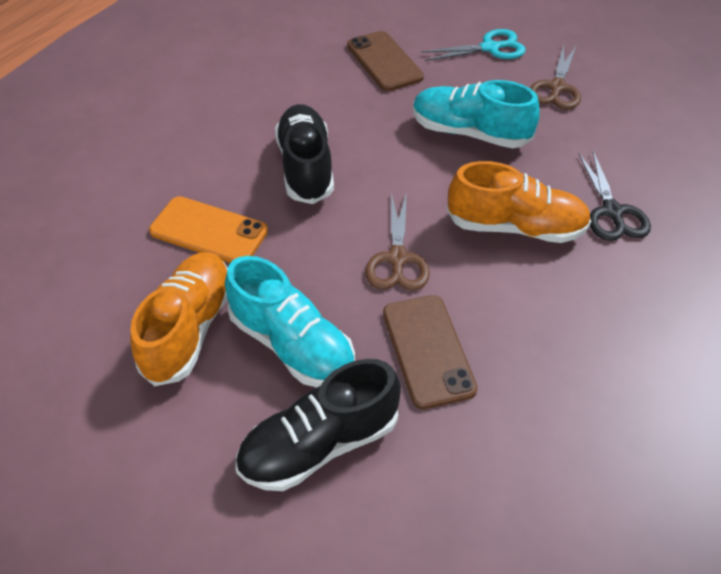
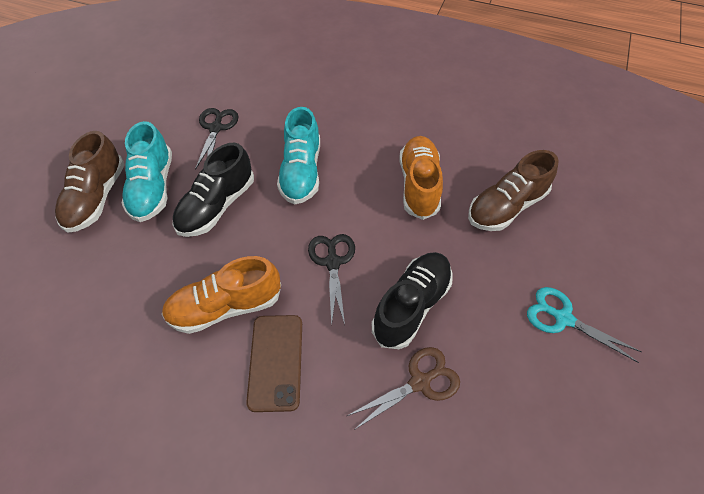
black scissors: [578,151,651,241] = 1 -> [195,108,239,170] [308,234,355,326] = 2
brown phone: [347,31,424,91] [383,295,478,409] = 2 -> [246,315,302,412] = 1
brown scissors: [365,192,430,290] [530,44,581,109] = 2 -> [347,347,460,430] = 1
brown shoe: none = 0 -> [55,131,125,233] [468,150,559,231] = 2
orange phone: [149,196,268,263] = 1 -> none = 0

